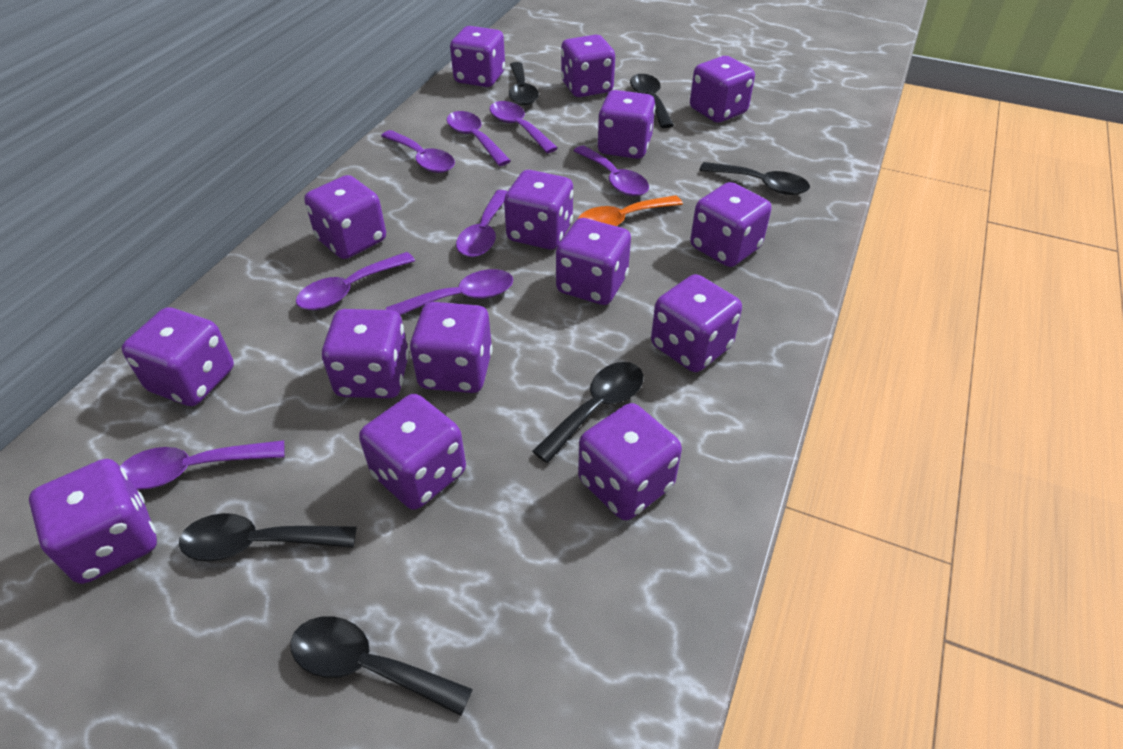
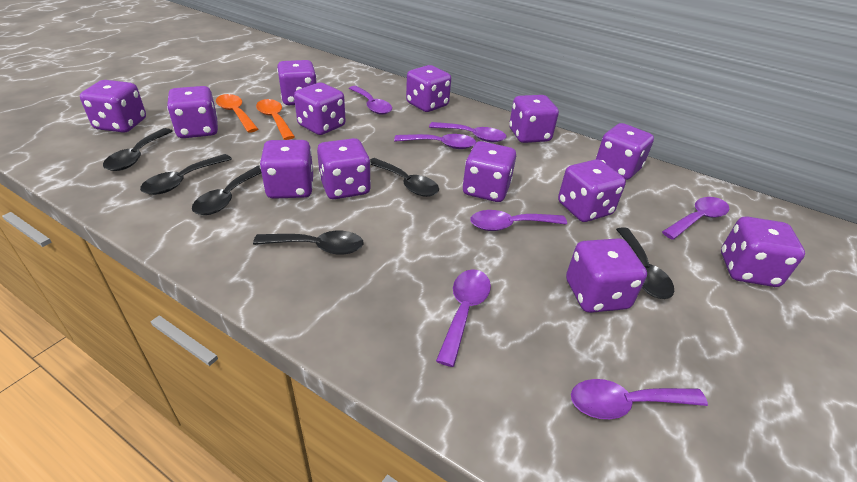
orange spoon: [578,195,683,226] = 1 -> [216,94,258,133] [256,99,295,140] = 2
purple dice: [29,459,157,584] [121,307,234,406] [304,175,386,259] [322,309,409,398] [359,394,466,510] [410,302,493,393] [450,26,505,87] [504,170,573,249] [556,218,631,305] [561,35,615,97] [578,403,682,520] [597,90,656,159] [651,274,742,372] [690,56,755,123] [690,182,772,267] = 15 -> [80,80,146,133] [167,86,218,138] [260,140,313,199] [277,60,317,105] [294,83,346,135] [317,138,371,199] [406,65,451,112] [462,141,516,202] [509,95,559,143] [558,159,626,222] [566,238,647,313] [596,123,654,180] [721,216,805,287] = 13
purple spoon: [120,440,285,490] [296,252,415,310] [381,130,455,173] [386,269,513,315] [447,111,511,166] [456,190,508,257] [490,101,558,153] [573,145,649,196] = 8 -> [349,86,392,115] [394,134,476,149] [429,122,506,142] [436,269,491,367] [470,210,567,231] [571,379,708,419] [662,197,729,240] = 7

